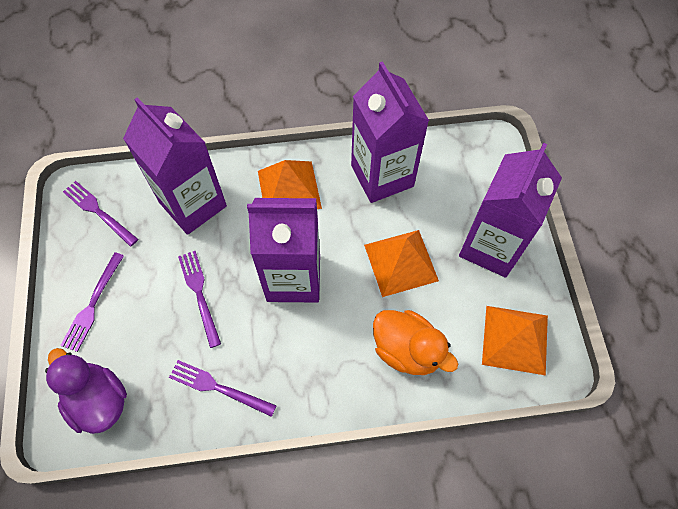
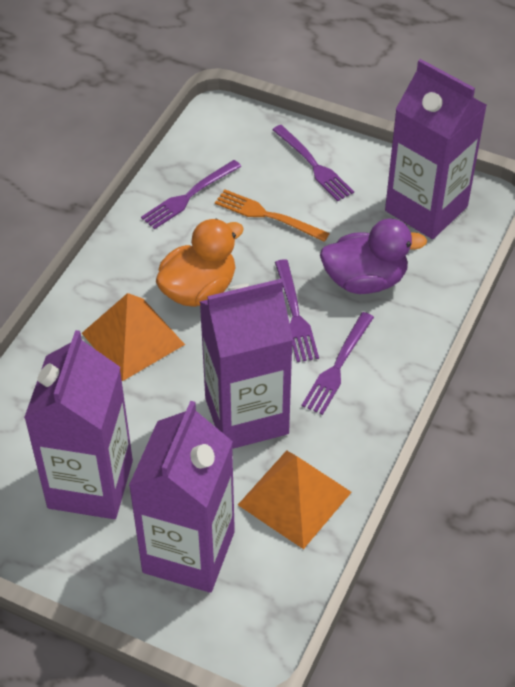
orange fork: none = 0 -> [215,190,330,242] = 1
orange pyramid: [258,160,322,209] [364,230,439,297] [482,306,548,375] = 3 -> [82,293,185,381] [238,450,352,549] = 2

